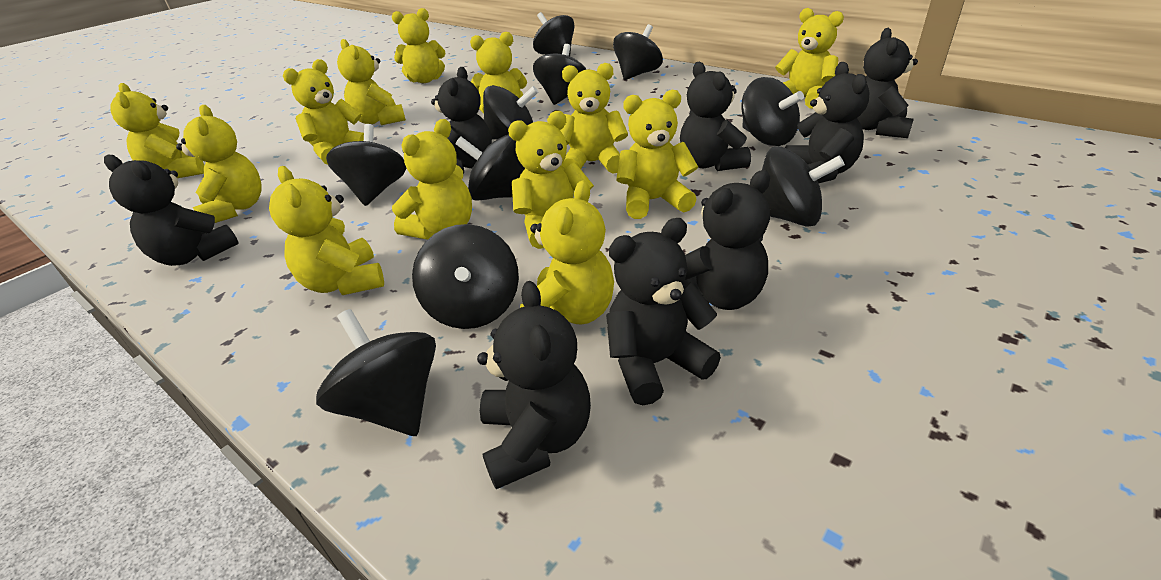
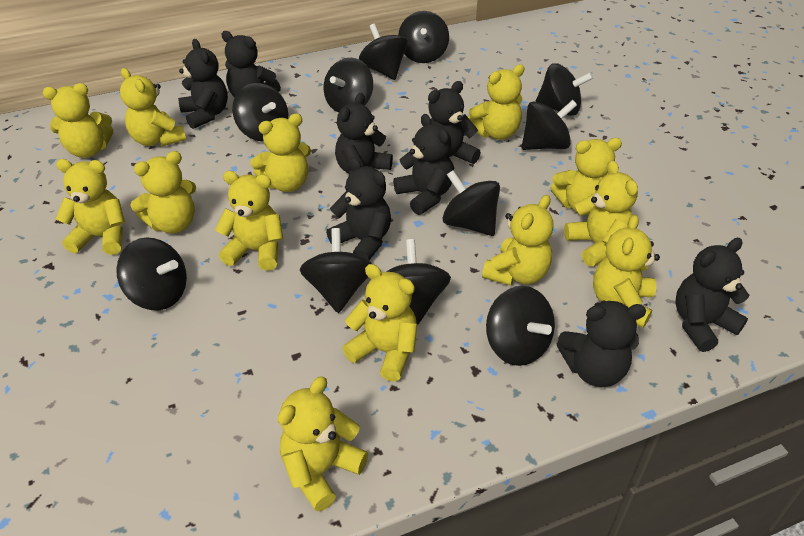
black spinning top: [316,309,436,436] [326,124,407,206] [412,224,519,329] [455,135,525,201] [483,85,538,140] [533,12,575,56] [533,44,587,105] [613,24,663,80] [741,77,804,146] [762,146,845,227] = 10 -> [116,237,187,310] [232,83,288,142] [300,228,372,313] [324,58,373,113] [359,24,407,80] [386,239,451,325] [398,11,449,63] [443,170,500,236] [486,286,555,366] [521,100,577,150] [535,63,593,116] = 11

